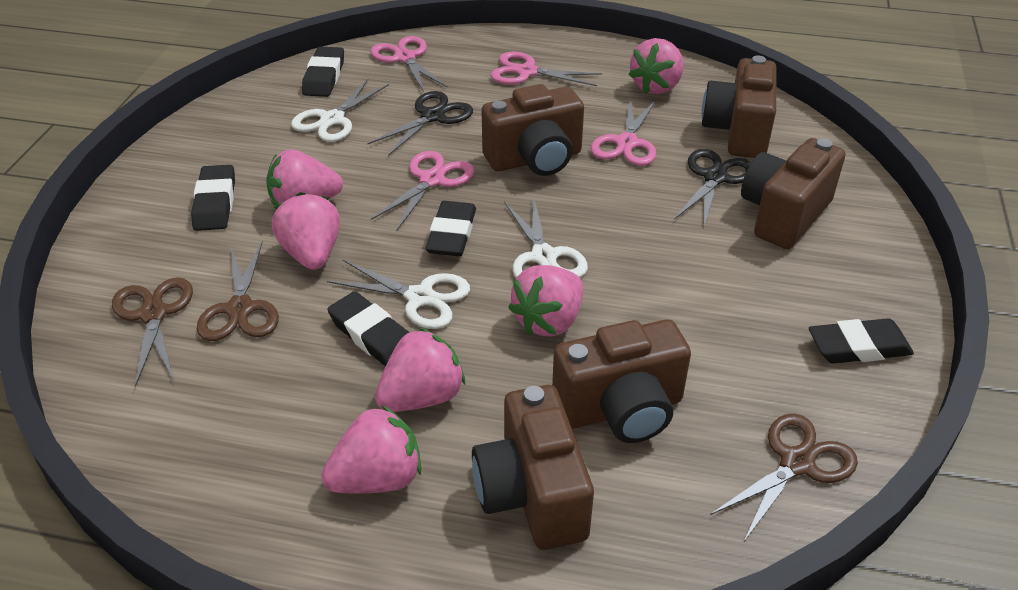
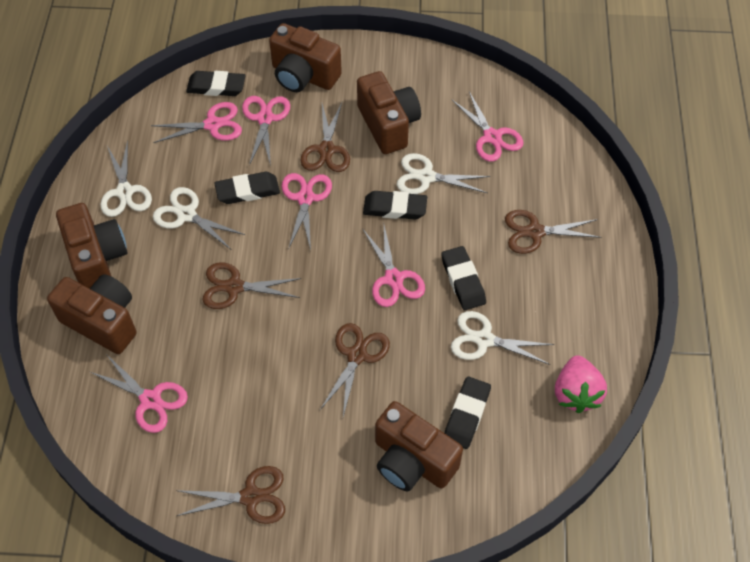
black scissors: [367,91,473,156] [674,149,752,227] = 2 -> none = 0
brown scissors: [112,277,193,387] [197,242,279,341] [710,414,858,543] = 3 -> [176,466,285,524] [203,263,302,309] [300,103,350,172] [320,323,390,416] [505,210,601,254] = 5
pink scissors: [370,36,448,92] [371,151,474,230] [490,52,602,86] [590,100,656,166] = 4 -> [90,354,188,433] [151,102,242,143] [242,96,290,166] [281,173,332,250] [362,226,425,307] [451,91,523,162] = 6
pink strawberry: [266,149,343,206] [272,192,340,270] [321,405,421,494] [375,328,465,412] [508,265,583,337] [629,38,684,94] = 6 -> [555,355,607,413] = 1
white scissors: [291,79,389,142] [327,259,470,329] [504,195,588,278] = 3 -> [100,140,152,217] [153,187,245,250] [397,153,490,194] [451,311,554,365] = 4

